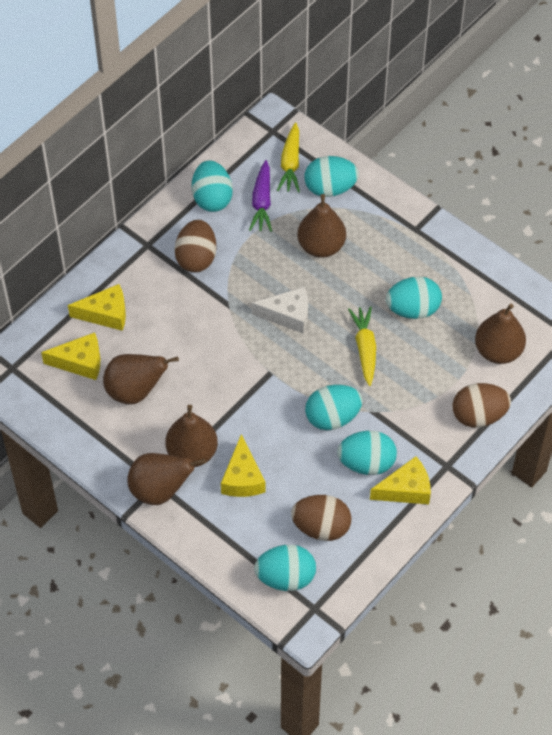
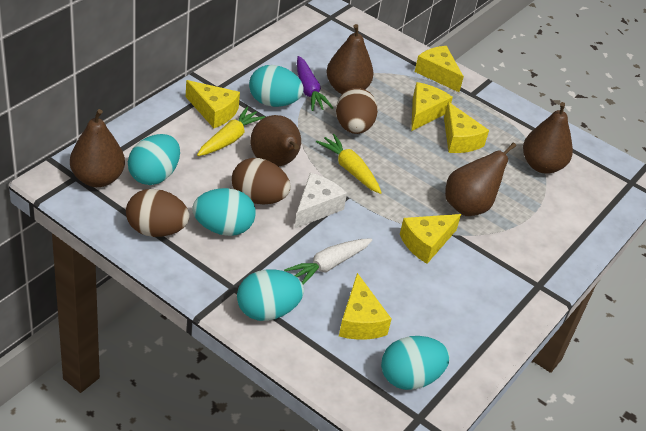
turquoise egg: [192,160,233,212] [254,545,316,591] [304,156,359,197] [305,385,363,430] [337,431,397,475] [386,276,442,319] = 6 -> [128,134,180,185] [192,188,256,236] [237,269,304,321] [249,65,304,107] [381,336,450,390] = 5
white carrot: none = 0 -> [284,239,372,285] = 1
yellow cheese: [41,332,100,380] [68,284,126,331] [221,434,266,497] [370,456,431,504] = 4 -> [186,80,240,128] [339,273,391,340] [400,214,461,264] [411,82,453,131] [415,46,464,92] [444,102,489,153] = 6

